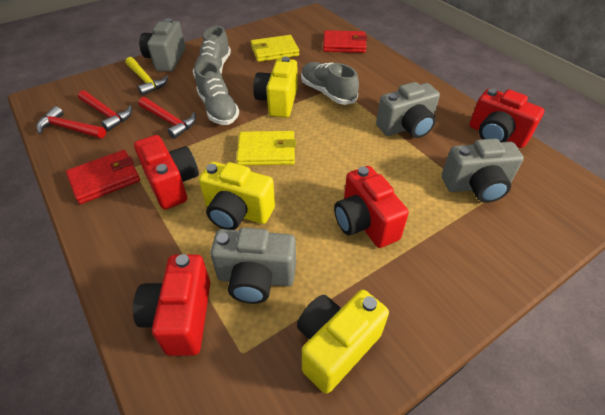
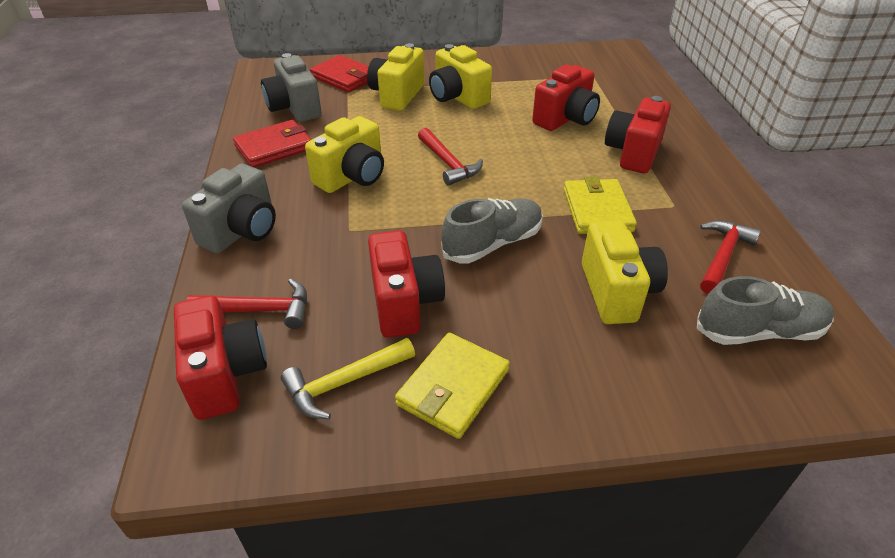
grey camera: [139,18,185,72] [210,227,296,304] [376,82,440,138] [442,138,524,203] = 4 -> [182,164,276,254] [261,53,322,122] = 2
grey shoe: [193,26,231,78] [195,61,239,125] [301,62,359,105] = 3 -> [442,198,543,263] [697,276,834,345] = 2
yellow camera: [199,162,275,230] [253,57,298,118] [297,290,389,394] = 3 -> [305,116,384,193] [367,43,424,111] [429,44,492,109] [582,221,668,324] = 4

